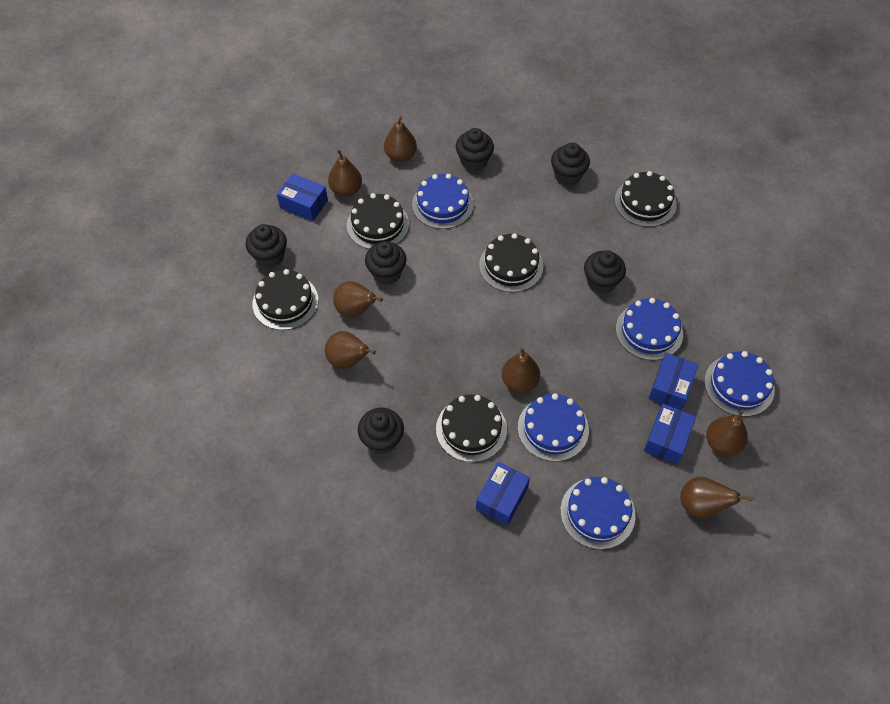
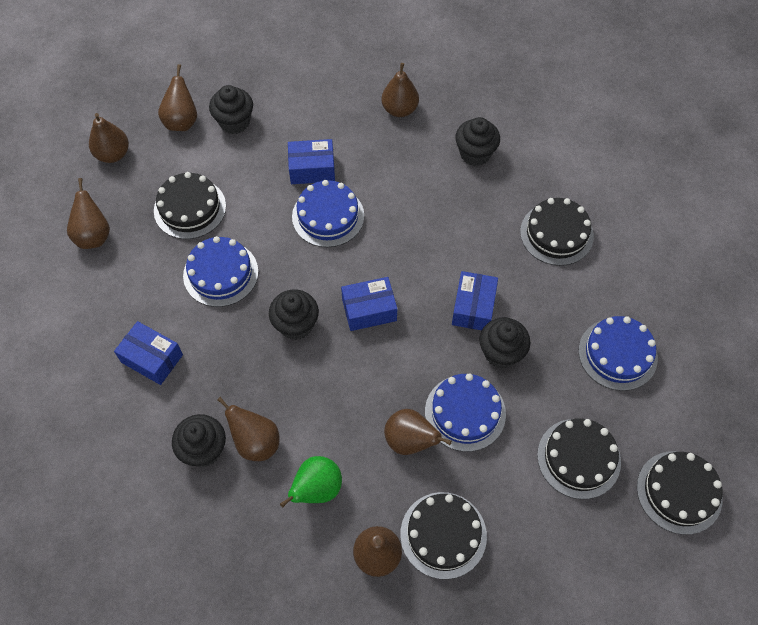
black cupcake: [245,224,287,268] [358,408,404,454] [365,241,406,285] [456,128,494,171] [551,143,590,186] [584,250,626,294] = 6 -> [172,414,226,467] [209,85,253,134] [269,289,319,340] [455,117,500,166] [479,318,531,369] = 5
blue cake: [412,174,474,229] [518,394,589,462] [560,477,636,549] [616,298,683,360] [704,351,775,417] = 5 -> [183,236,258,307] [292,180,364,247] [425,373,506,452] [578,316,658,391] = 4
green pear: none = 0 -> [280,456,342,507] = 1

